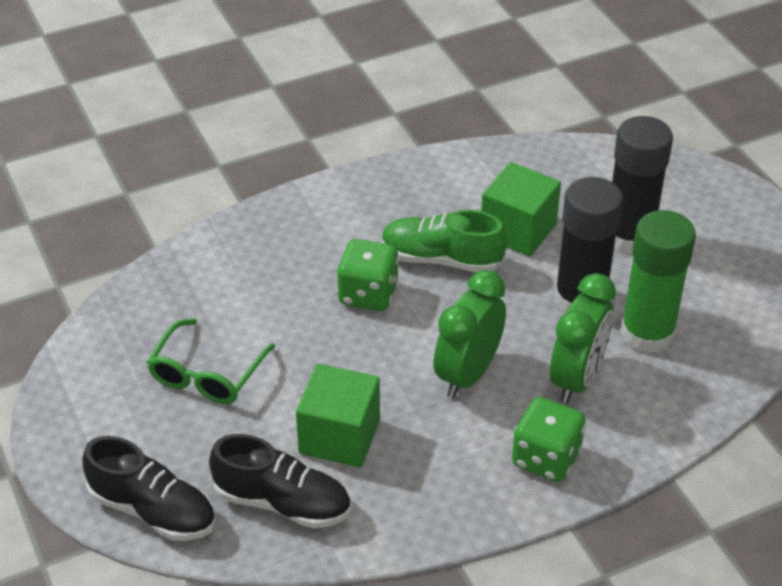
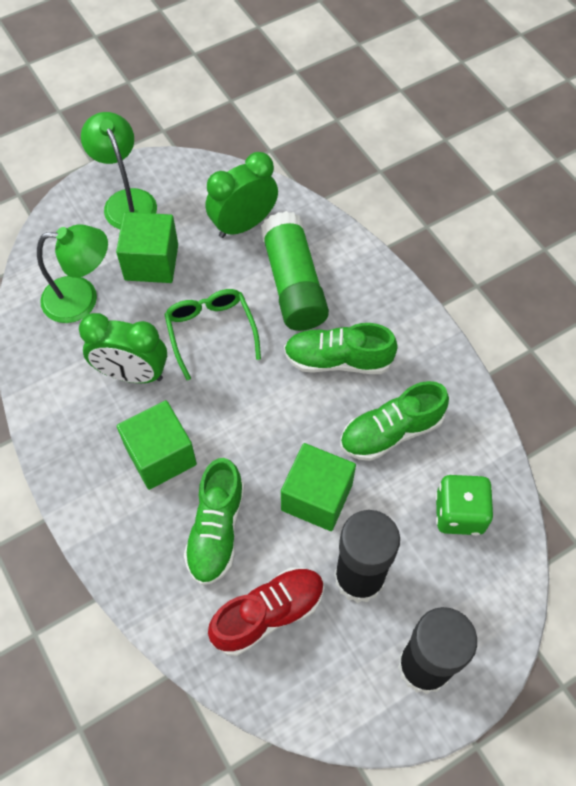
black shoe: [83,436,216,541] [209,434,351,528] = 2 -> none = 0
green cube: [296,364,380,467] [481,162,561,257] = 2 -> [116,212,178,283] [117,400,197,490] [281,443,356,531] = 3
green dice: [337,239,399,311] [512,397,586,482] = 2 -> [435,475,493,536] = 1
green lamp: none = 0 -> [37,225,108,323] [81,112,157,229] = 2
green shoe: [381,210,506,272] = 1 -> [184,458,245,585] [284,323,398,374] [340,381,449,461] = 3
red shoe: none = 0 -> [208,568,324,656] = 1

